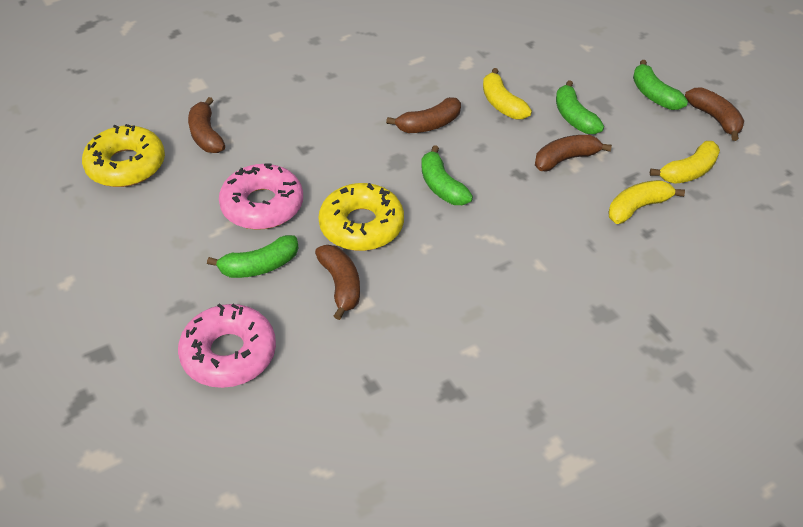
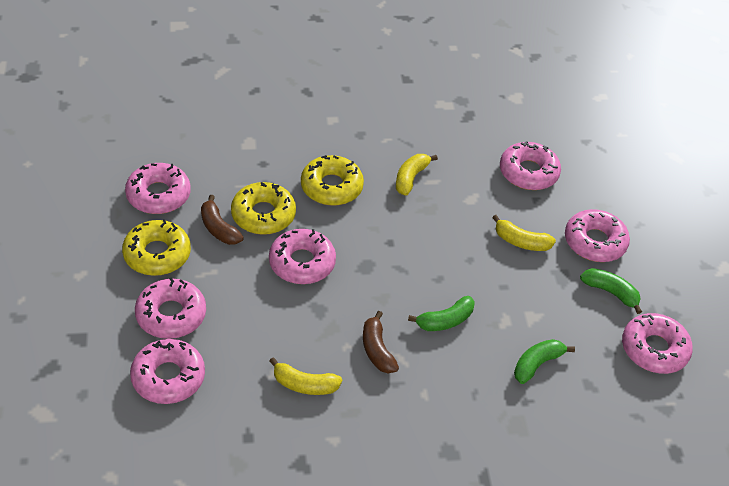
brown banana: [188,97,225,153] [315,245,360,320] [386,97,461,133] [535,135,612,171] [685,87,744,141] = 5 -> [201,195,244,245] [363,311,399,374] = 2
green banana: [207,235,299,278] [421,145,473,205] [556,80,604,134] [633,60,688,110] = 4 -> [408,296,475,331] [514,339,575,384] [580,268,642,314] = 3
pink donut: [178,303,276,388] [219,163,303,230] = 2 -> [125,163,191,214] [130,339,205,404] [135,278,206,339] [269,229,336,284] [500,141,561,190] [565,209,630,262] [622,313,693,374] = 7
yellow donut: [82,124,165,187] [318,183,404,251] = 2 -> [122,219,191,276] [231,182,296,235] [301,155,364,206] = 3

